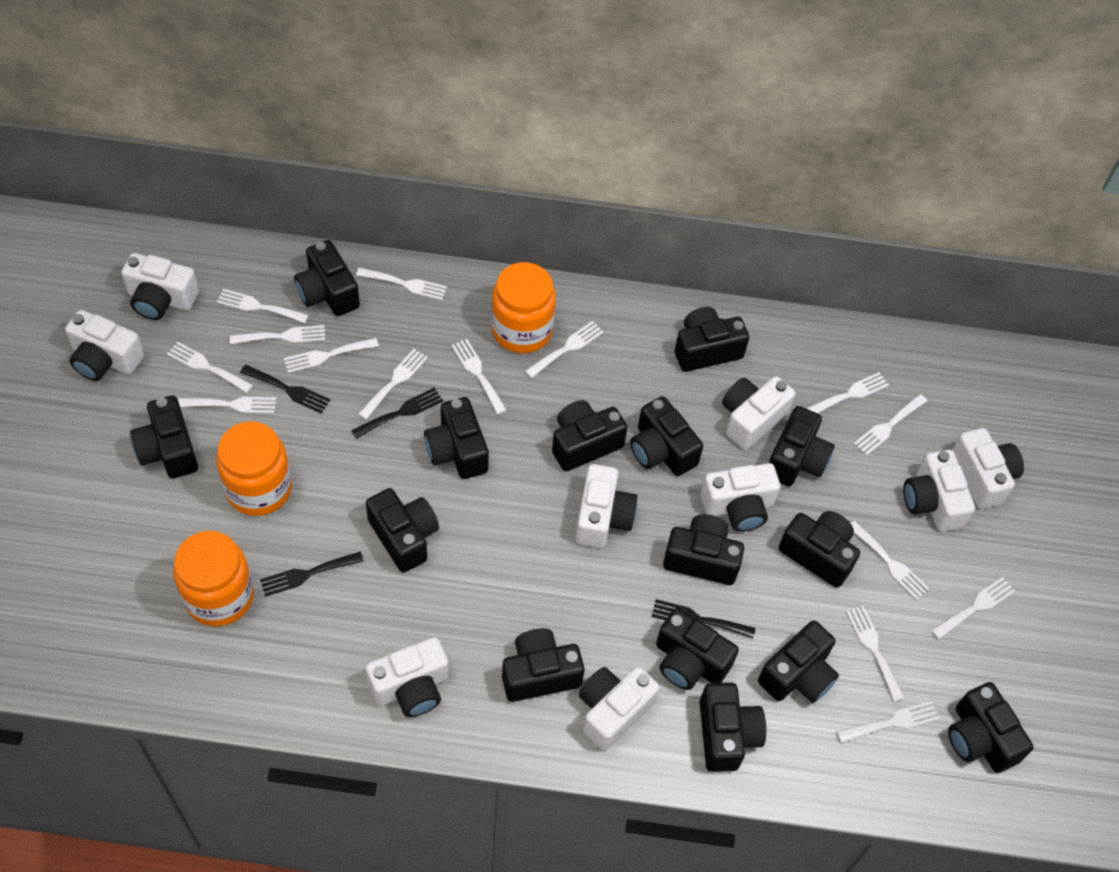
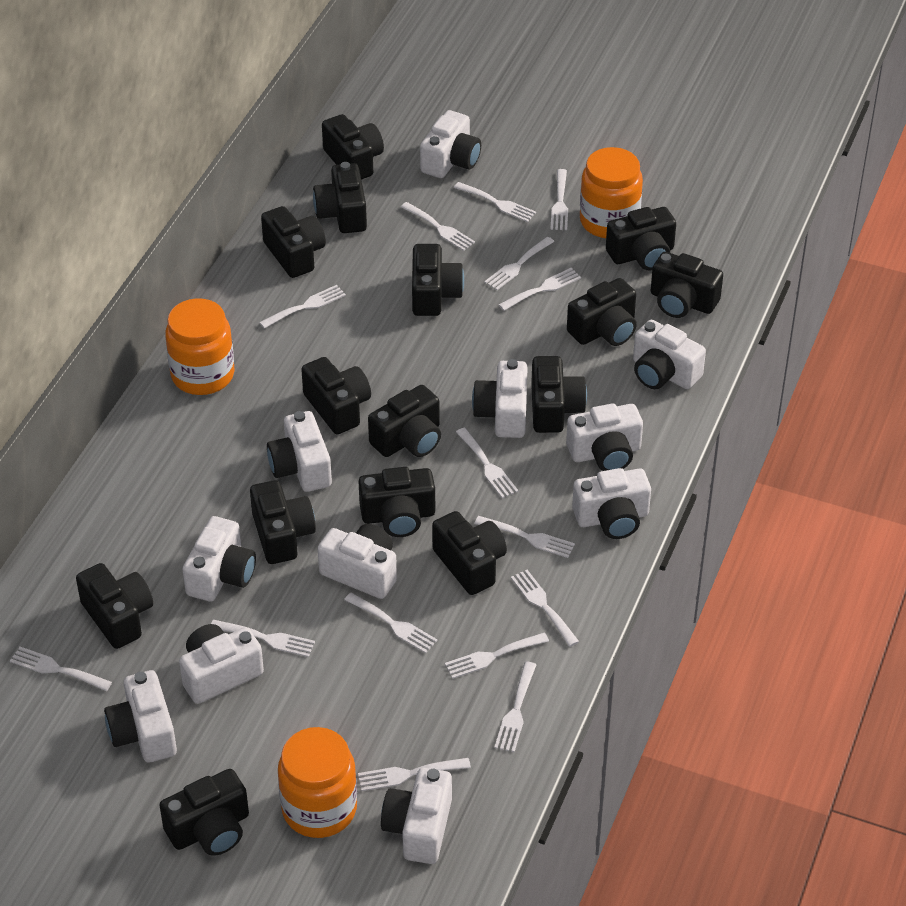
black fork: [240,365,331,414] [260,552,364,597] [351,387,443,439] [652,599,755,638] = 4 -> none = 0
white camera: [65,310,144,381] [121,253,199,320] [365,637,449,717] [576,464,638,548] [579,667,660,751] [701,463,780,532] [722,376,795,450] [903,450,975,532] [952,428,1024,509] = 9 -> [104,670,177,763] [179,624,264,704] [182,516,256,602] [267,411,332,492] [318,524,397,599] [381,768,452,864] [420,110,481,178] [472,359,528,438] [566,403,643,471] [572,468,651,539] [633,320,706,389] = 11

